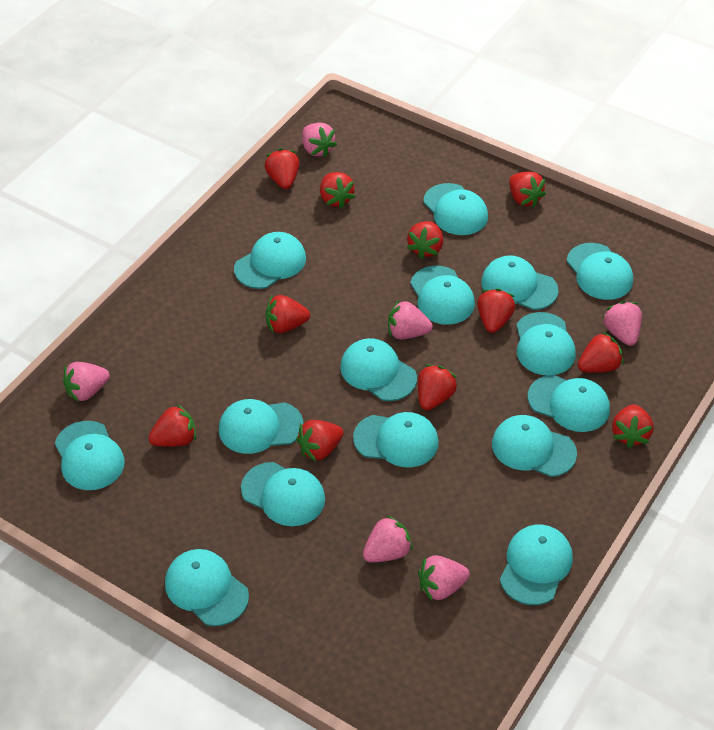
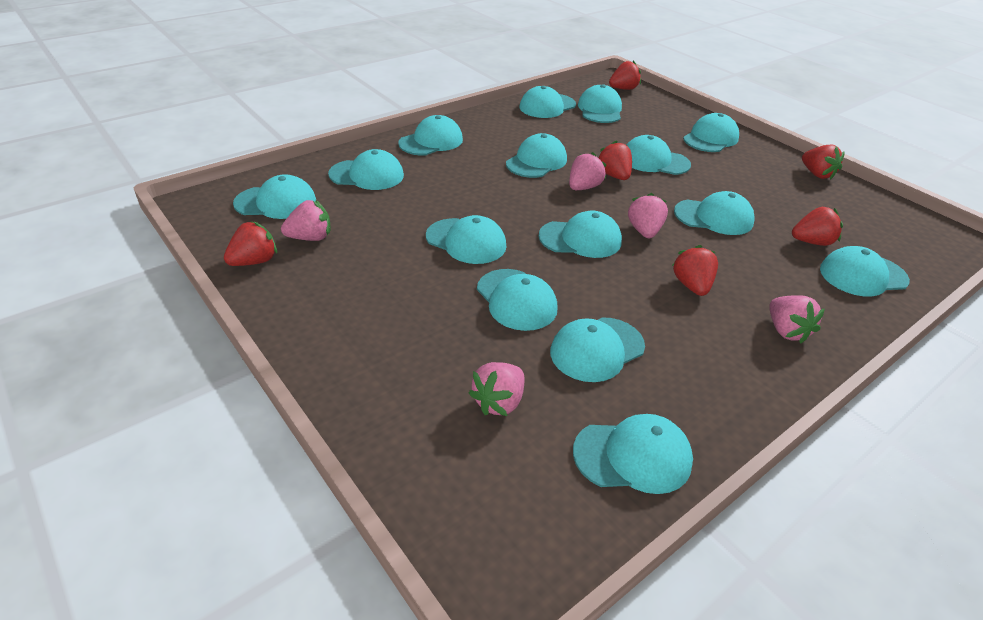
pink strawberry: [63,362,110,402] [302,123,337,157] [363,515,413,563] [388,300,433,339] [418,555,470,601] [603,301,642,346] = 6 -> [281,200,330,241] [469,362,525,416] [569,152,606,190] [628,193,668,238] [769,295,825,344] = 5
red strawberry: [148,404,196,447] [264,148,299,189] [266,295,310,333] [296,420,344,462] [320,172,355,209] [407,221,443,259] [418,364,457,410] [477,288,516,333] [509,172,546,207] [578,332,623,373] [612,405,653,448] = 11 -> [224,221,277,266] [599,140,632,180] [609,60,641,90] [672,245,718,296] [792,207,843,246] [802,144,844,180] = 6

